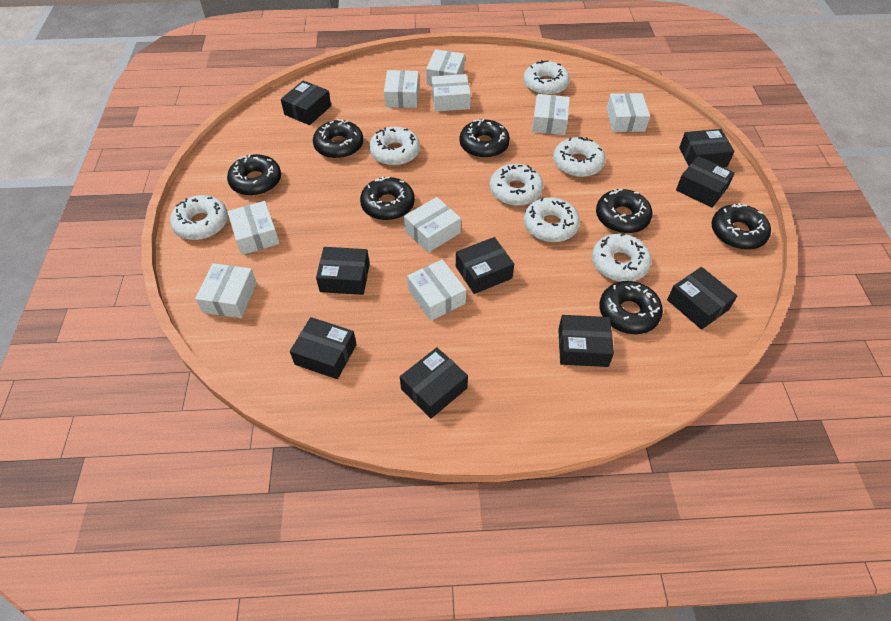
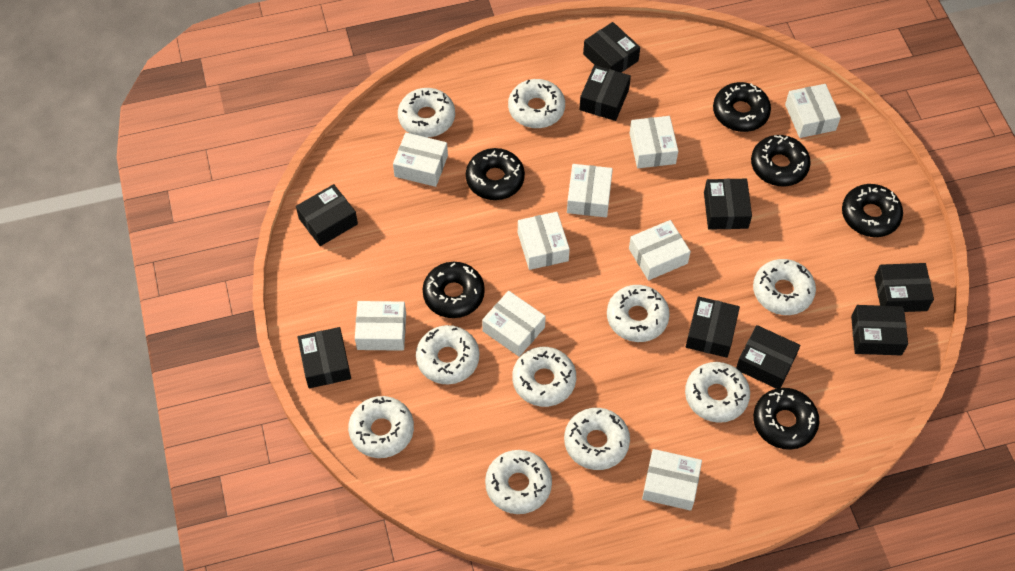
black donut: [227,154,281,196] [313,119,363,159] [360,177,415,220] [459,119,510,158] [596,189,652,233] [599,281,663,334] [711,203,771,250] = 7 -> [422,262,485,318] [466,148,525,200] [713,82,771,132] [751,135,811,187] [753,388,819,450] [842,184,903,237] = 6
white donut: [170,195,228,240] [369,127,420,166] [490,164,543,206] [523,60,570,95] [523,197,580,242] [553,137,605,177] [592,233,652,282] = 7 -> [348,396,414,458] [398,88,455,137] [416,325,479,384] [485,450,552,514] [508,79,565,128] [512,347,576,407] [564,408,630,470] [607,285,670,342] [685,362,750,423] [753,259,816,315] = 10

